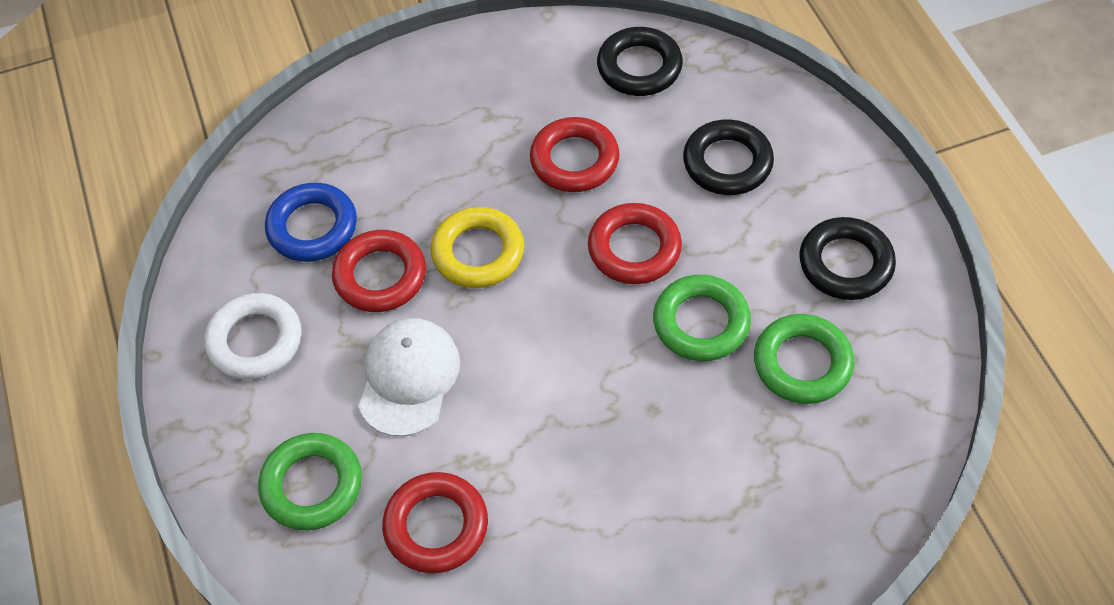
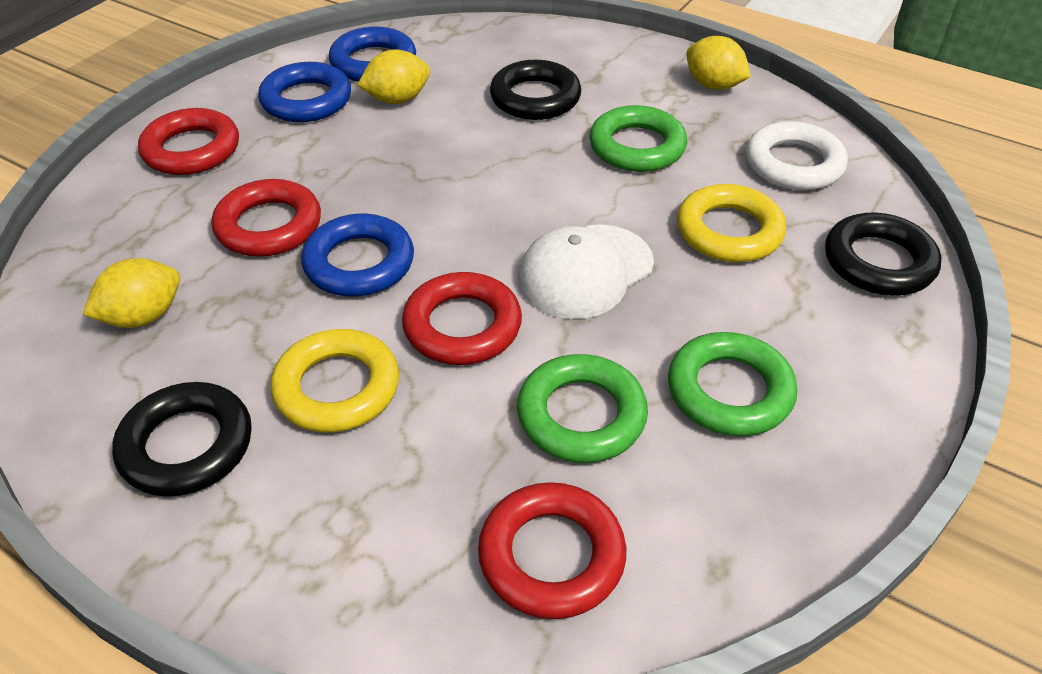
blue ring: [265,183,357,262] = 1 -> [258,62,351,122] [301,214,414,296] [329,27,416,82] = 3
yellow lemon: none = 0 -> [83,258,180,328] [357,49,430,104] [686,36,751,90] = 3
yellow ring: [431,207,524,288] = 1 -> [271,329,399,433] [677,184,786,262] = 2

